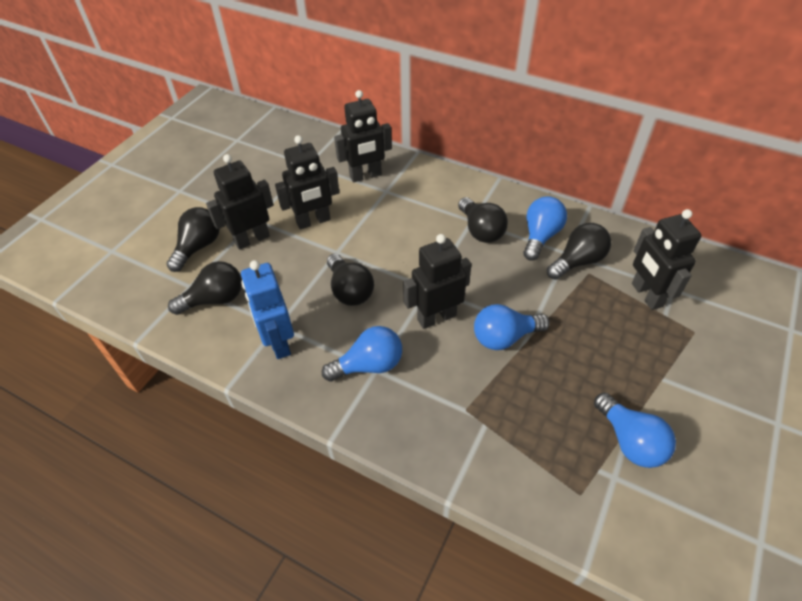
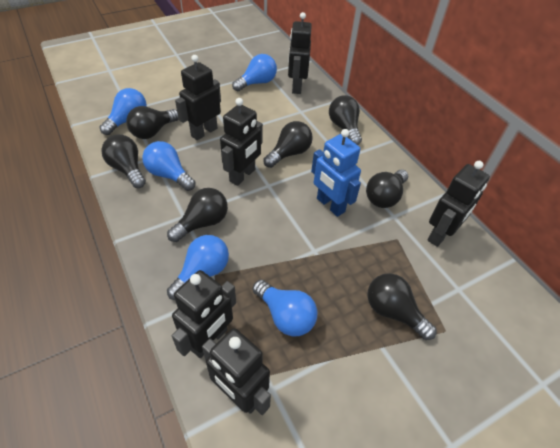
black light bulb: [167,207,220,272] [168,261,242,315] [327,254,374,306] [458,197,508,243] [547,223,611,280] = 5 -> [101,134,146,188] [126,106,179,139] [167,188,228,242] [263,121,313,168] [329,95,362,145] [366,170,408,208] [367,273,437,340] = 7
black robot: [206,154,274,250] [275,135,339,229] [334,90,392,182] [403,234,472,329] [632,209,702,310] = 5 -> [172,270,236,358] [175,55,221,140] [202,328,271,415] [220,98,263,186] [288,12,312,94] [428,161,490,247] = 6
blue light bulb: [322,326,402,382] [474,304,550,350] [523,197,567,261] [594,393,676,468] = 4 -> [100,88,147,135] [142,141,196,191] [167,235,229,300] [232,54,277,91] [253,280,317,337] = 5

